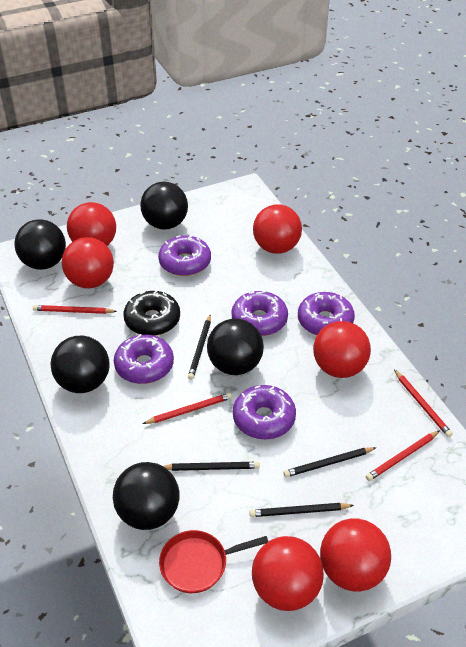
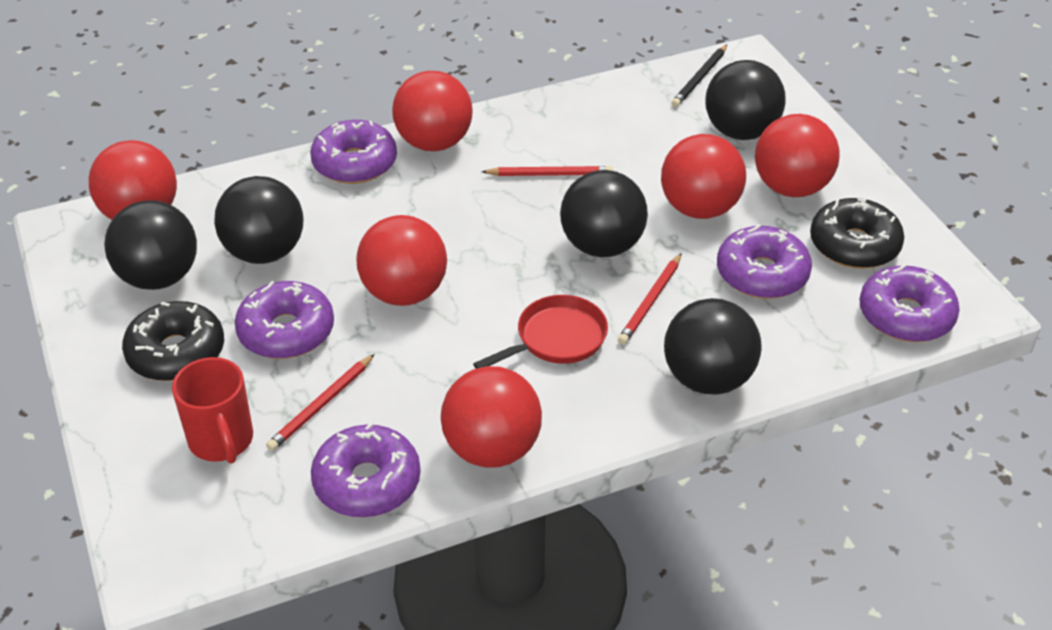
black donut: [123,290,180,336] = 1 -> [122,301,224,381] [810,198,904,269] = 2
black pencil: [164,462,260,471] [188,314,211,380] [249,503,354,517] [283,447,377,477] = 4 -> [671,45,727,107] = 1
red mug: none = 0 -> [172,357,253,464] = 1
red pencil: [33,305,117,314] [142,393,232,424] [366,430,440,481] [394,370,453,437] = 4 -> [266,354,375,451] [482,166,613,176] [618,253,682,345] = 3

